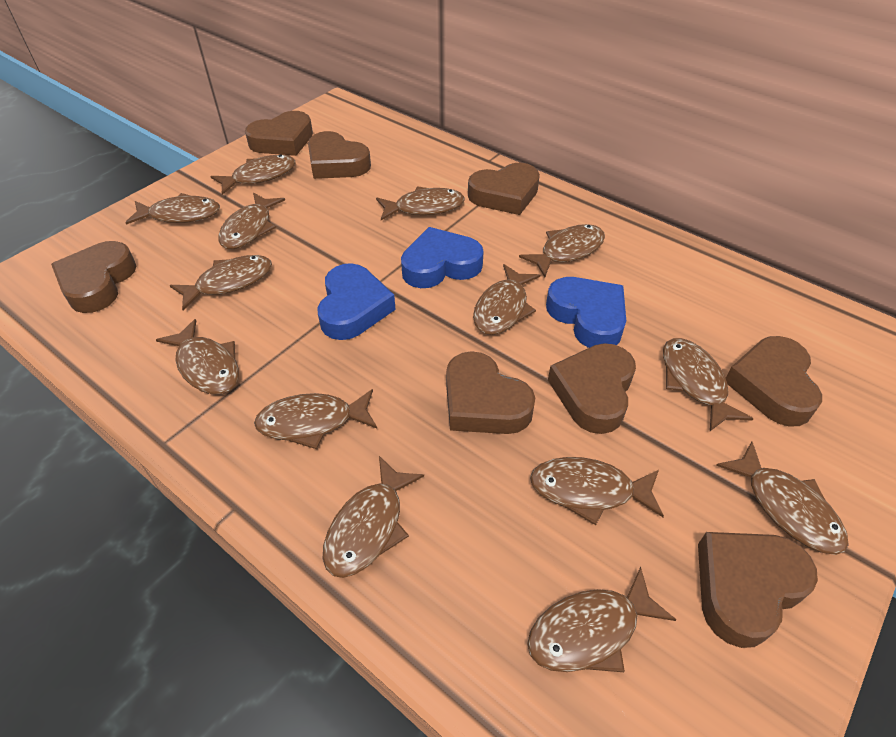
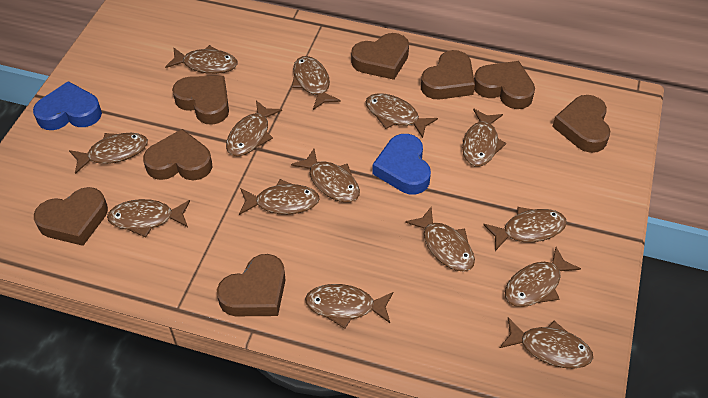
blue heart: [317,263,396,340] [401,227,484,288] [546,277,626,348] = 3 -> [33,81,102,130] [372,134,431,194] = 2

